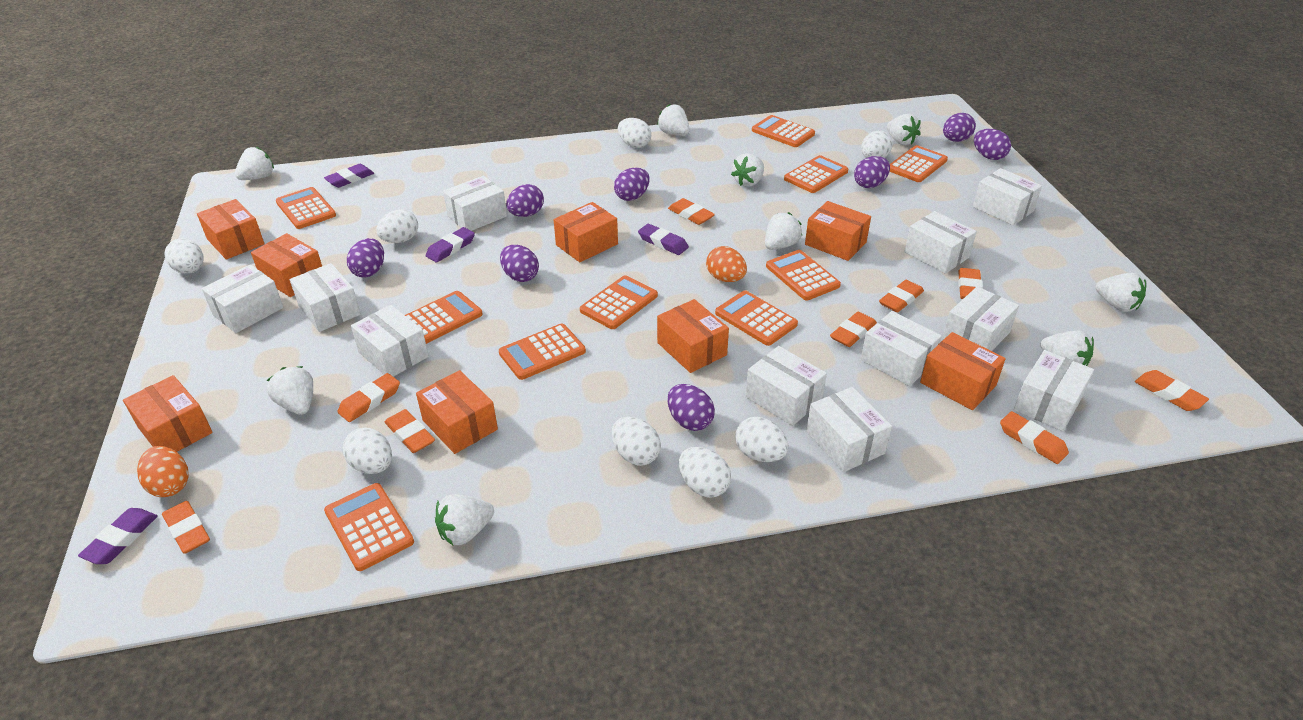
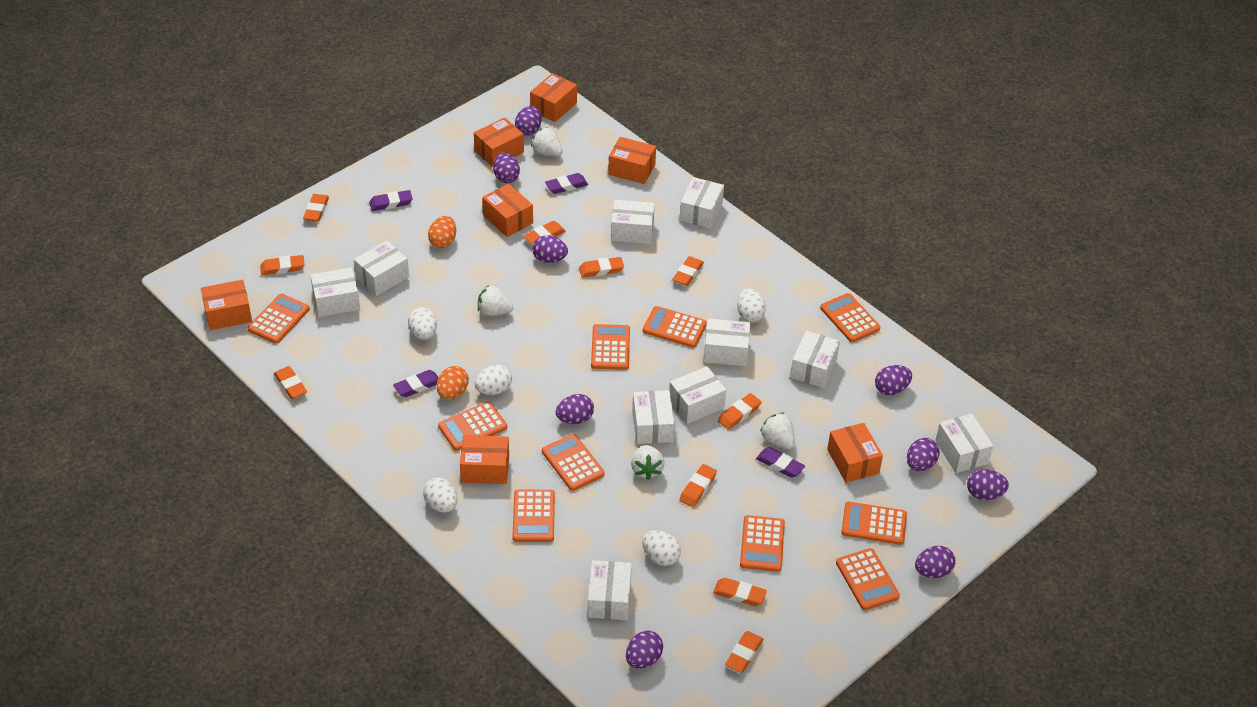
orange box: [123,375,213,452] [197,199,264,260] [251,233,322,297] [416,370,498,454] [554,202,618,262] [657,299,729,373] [805,201,871,261] [920,332,1006,410] = 8 -> [201,280,252,330] [460,435,509,484] [474,117,524,167] [482,184,533,237] [530,73,577,122] [608,137,656,184] [827,423,883,483] = 7
orange eraser: [162,501,210,554] [337,373,400,422] [385,409,435,453] [668,198,715,225] [830,312,877,347] [879,280,924,312] [958,268,983,299] [1000,411,1069,464] [1135,370,1209,411] = 9 -> [260,255,305,276] [274,366,307,399] [303,194,329,222] [523,221,566,245] [579,257,624,278] [672,256,704,286] [679,464,717,507] [713,578,767,606] [718,393,761,430] [725,631,763,673] = 10
purple egg: [347,238,384,277] [500,245,539,282] [506,184,544,217] [614,168,650,201] [667,384,715,431] [854,156,890,188] [943,113,976,142] [974,129,1011,160] = 8 -> [493,152,520,183] [515,106,542,136] [532,235,568,263] [556,394,594,424] [626,631,663,669] [875,365,912,395] [907,438,940,471] [915,546,956,578] [967,470,1009,500] = 9
white box: [202,264,283,333] [290,263,361,332] [351,305,429,377] [443,176,507,231] [746,346,827,426] [806,387,892,472] [861,311,942,386] [904,211,977,274] [942,286,1019,351] [973,168,1042,225] [1014,350,1094,431] = 11 -> [310,268,360,317] [354,241,409,296] [588,560,632,620] [611,200,655,244] [632,390,674,444] [669,366,726,424] [680,177,724,229] [704,319,750,366] [790,331,840,388] [935,414,993,473] = 10
white egg: [164,238,204,274] [343,428,392,474] [376,209,418,243] [612,417,661,466] [618,118,651,148] [679,447,731,498] [735,417,788,462] [861,130,893,158] = 8 -> [408,307,437,340] [423,477,457,513] [475,365,512,395] [642,530,681,566] [737,289,766,323] = 5
white strawberry: [235,146,274,180] [267,366,313,415] [435,494,494,545] [657,104,690,136] [731,153,764,187] [765,212,802,250] [887,114,921,145] [1040,330,1094,366] [1095,273,1146,312] = 9 -> [478,285,514,316] [531,127,562,156] [631,445,665,480] [760,413,795,449] = 4

